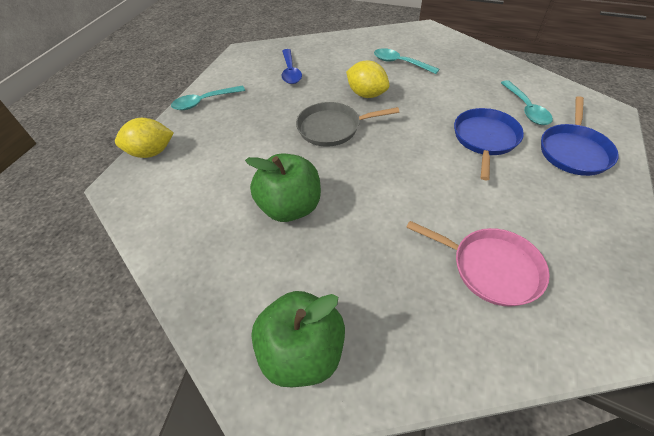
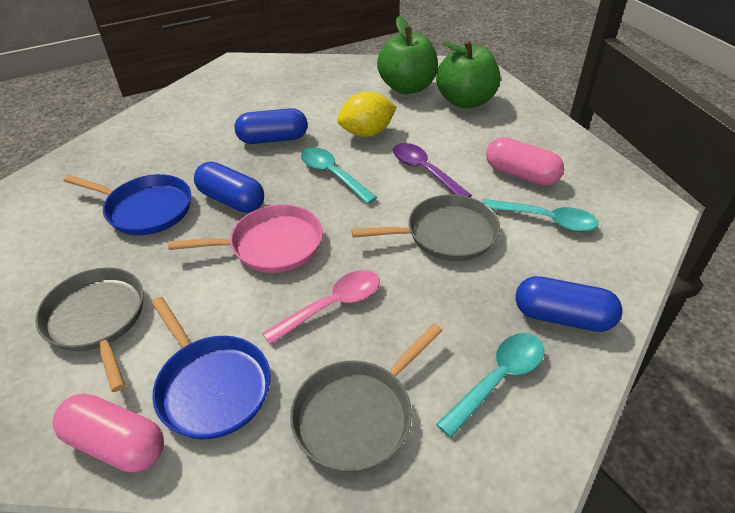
blue capsule: none = 0 -> [194,162,264,213] [234,108,308,144] [515,276,623,332] = 3
blue spoon: [282,49,302,84] = 1 -> none = 0
grey pan: [296,102,399,147] = 1 -> [35,267,143,392] [290,323,443,473] [351,194,500,261] = 3
pink capsule: none = 0 -> [53,394,164,472] [486,137,564,186] = 2
pink spoon: none = 0 -> [262,270,380,345] = 1
purple spoon: none = 0 -> [393,143,472,197] = 1
yellow lemon: [115,118,174,158] [346,61,390,98] = 2 -> [337,91,397,137] = 1

